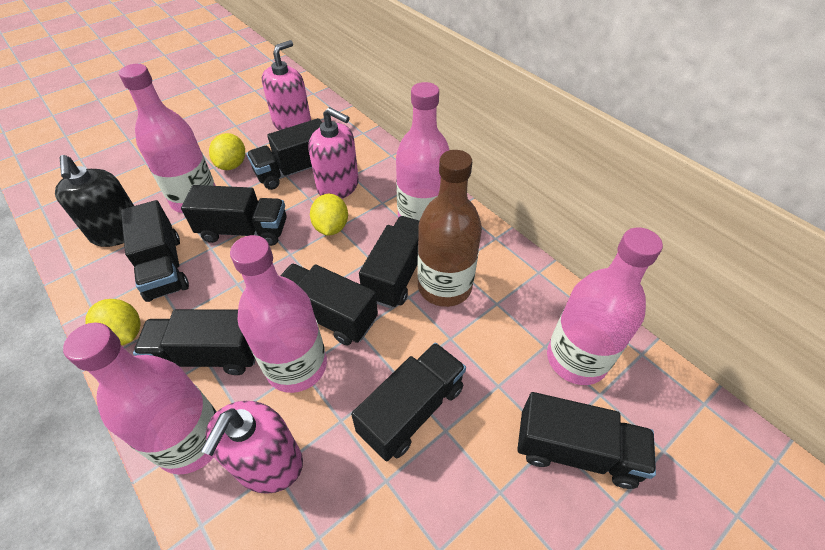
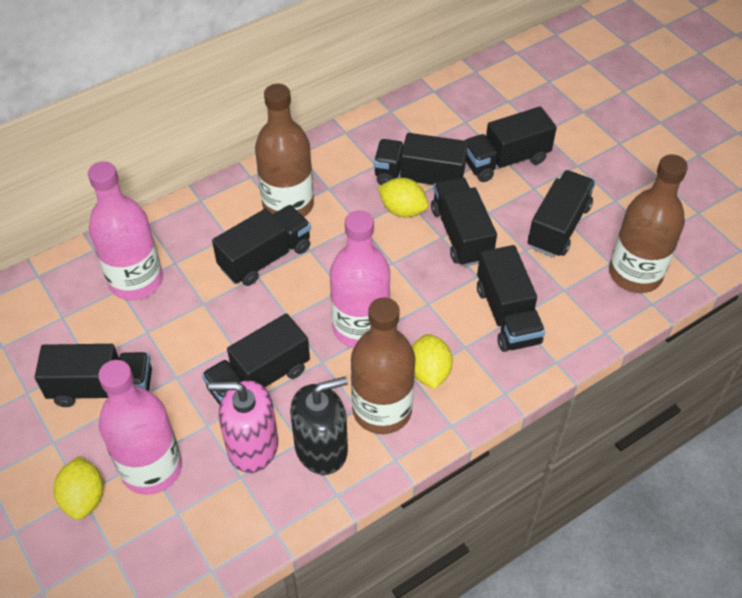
brown bottle: [417,150,482,307] = 1 -> [255,84,314,217] [351,297,415,434] [609,154,688,293] = 3
pink bottle: [63,323,217,474] [119,64,216,213] [230,235,327,393] [396,82,449,221] [547,227,663,385] = 5 -> [88,161,163,300] [98,360,182,495] [330,210,390,348] = 3
pink soap dispenser: [201,401,303,494] [262,40,311,130] [308,107,359,199] = 3 -> [208,381,278,473] = 1

